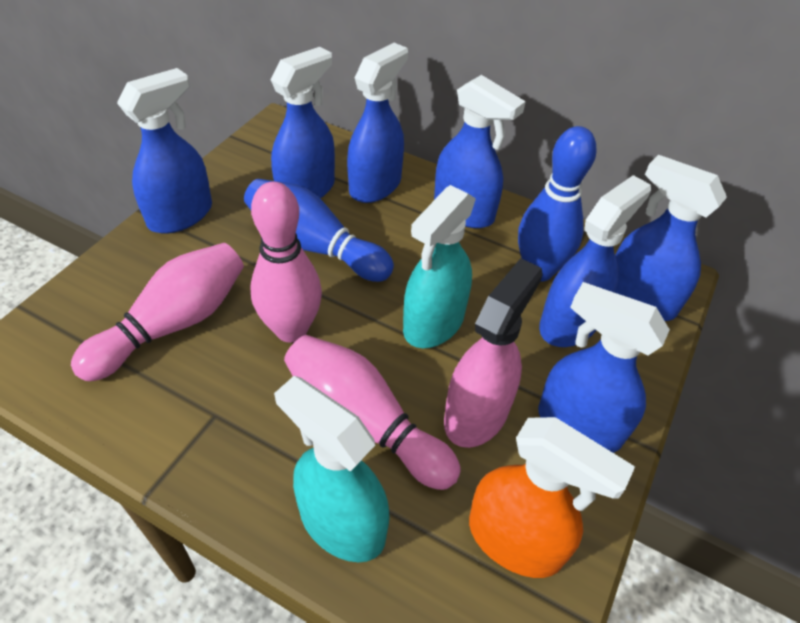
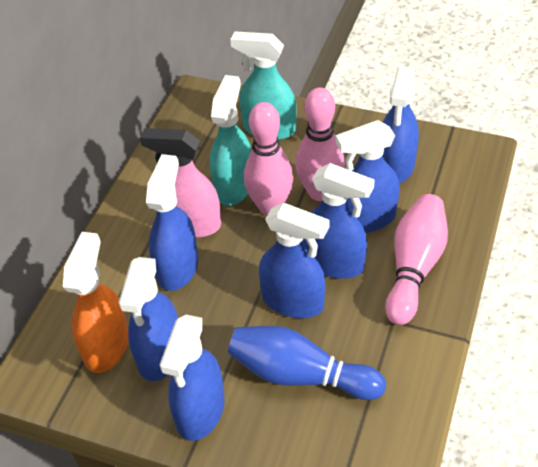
blue bowling pin: [244,179,394,282] [518,126,597,282] = 2 -> [228,326,386,400] = 1

